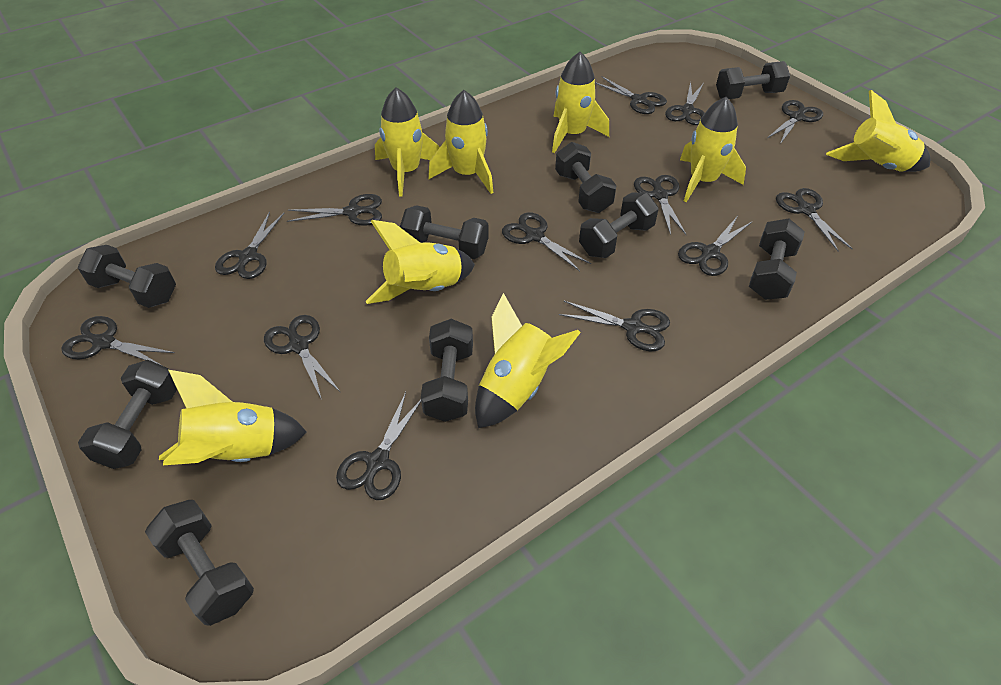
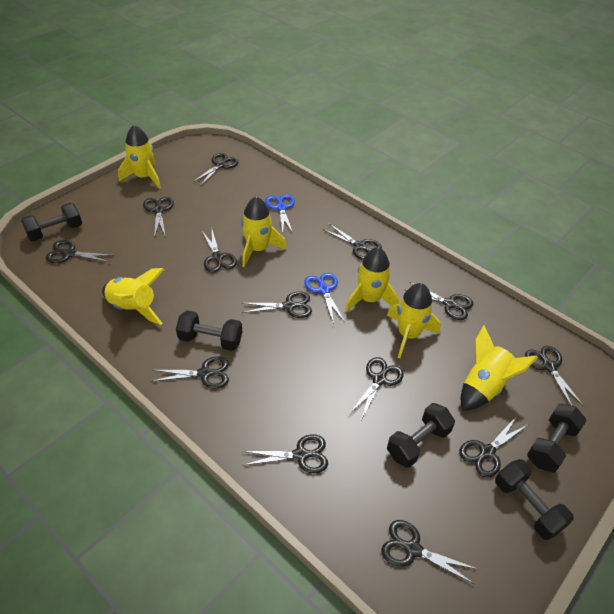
black dumbbell: [78,245,176,308] [78,360,177,469] [145,500,254,626] [400,205,489,259] [421,319,473,422] [555,142,617,213] [579,192,659,258] [716,61,790,99] [749,219,805,300] = 9 -> [21,203,82,241] [176,310,242,351] [387,403,455,468] [495,459,574,540] [527,404,587,473] = 5
blue scissors: none = 0 -> [265,194,295,233] [304,272,345,324] = 2
yellow rocket: [159,370,307,465] [366,220,475,304] [375,88,439,197] [428,90,493,194] [475,293,581,428] [552,52,609,153] [680,97,746,202] [826,90,930,172] = 8 -> [102,268,165,325] [118,125,161,189] [241,197,286,267] [345,247,399,312] [387,283,441,358] [461,325,538,411] = 6

